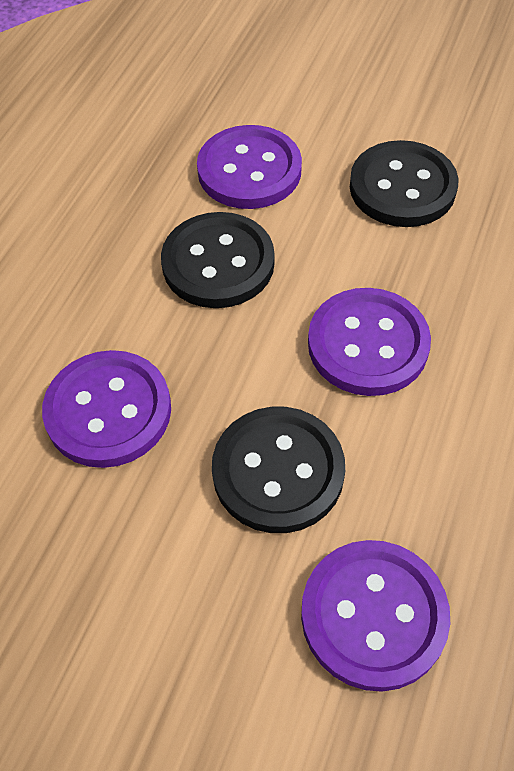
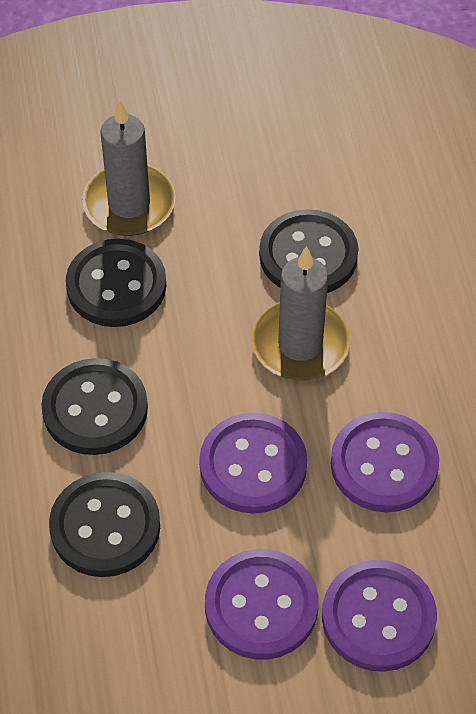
black button: [161,212,275,308] [212,407,345,533] [350,140,458,227] = 3 -> [41,358,148,455] [49,472,160,577] [66,239,166,327] [259,209,358,293] = 4
grey candle: none = 0 -> [82,100,175,236] [251,246,350,381] = 2

